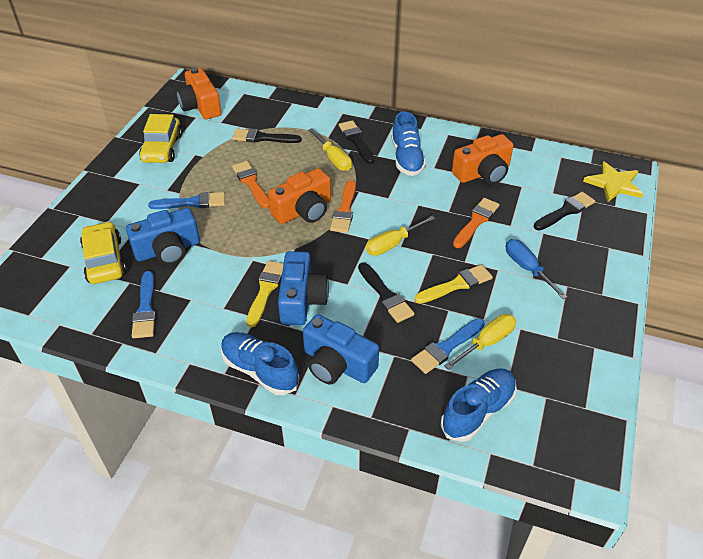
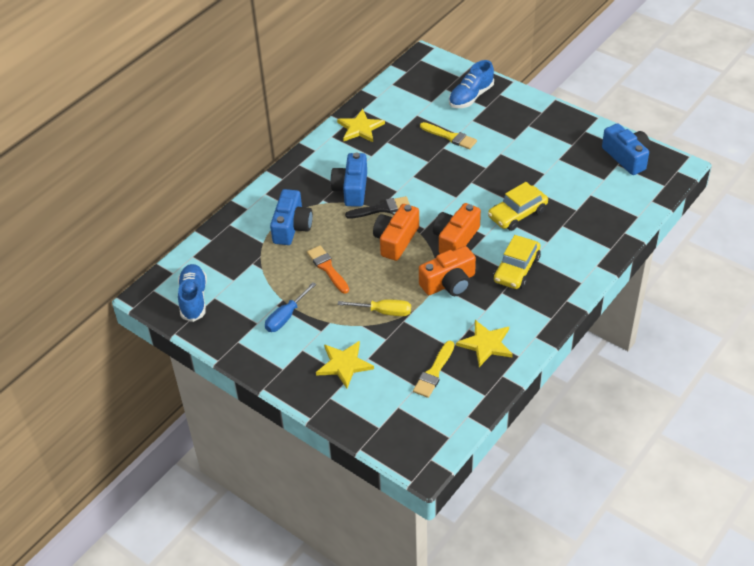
black brush: [232,129,302,143] [339,120,375,164] [358,262,414,323] [534,192,595,231] = 4 -> [345,196,410,219] = 1
blue brush: [132,271,156,338] [148,192,225,209] [411,319,484,374] = 3 -> none = 0
blue shoe: [221,332,300,395] [391,111,426,176] [441,368,517,442] = 3 -> [178,264,207,322] [449,60,494,108] = 2
orange brush: [232,161,269,209] [330,180,356,233] [453,198,499,248] = 3 -> [307,246,349,294] = 1
yellow screwdriver: [309,128,352,171] [366,216,435,256] [444,314,516,370] = 3 -> [338,299,411,316] = 1
yellow star: [583,161,643,202] = 1 -> [316,341,374,388] [337,109,385,142] [456,320,513,367] = 3

